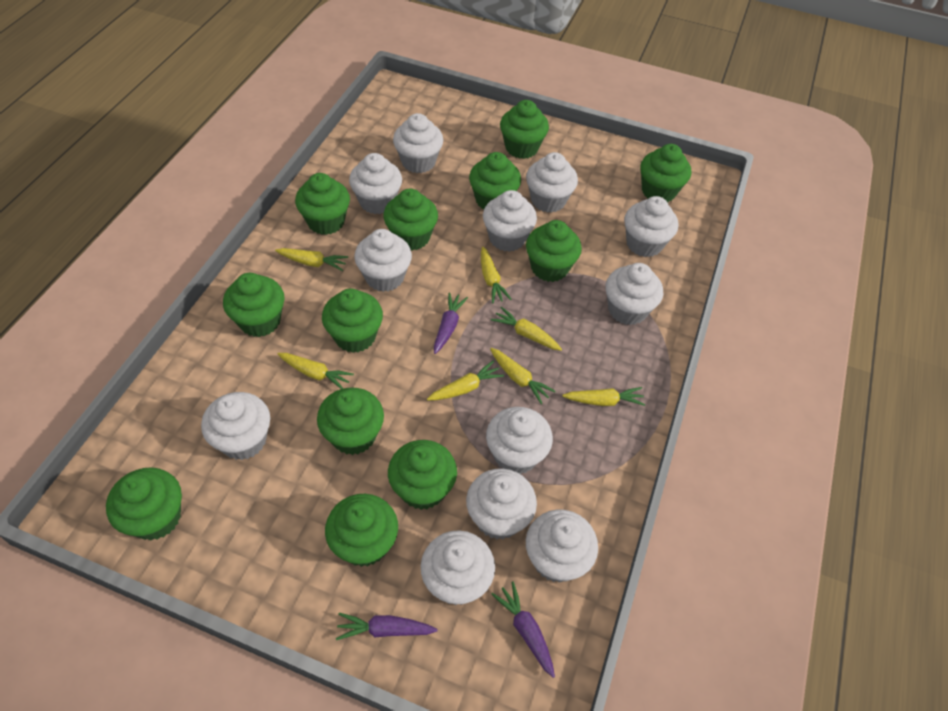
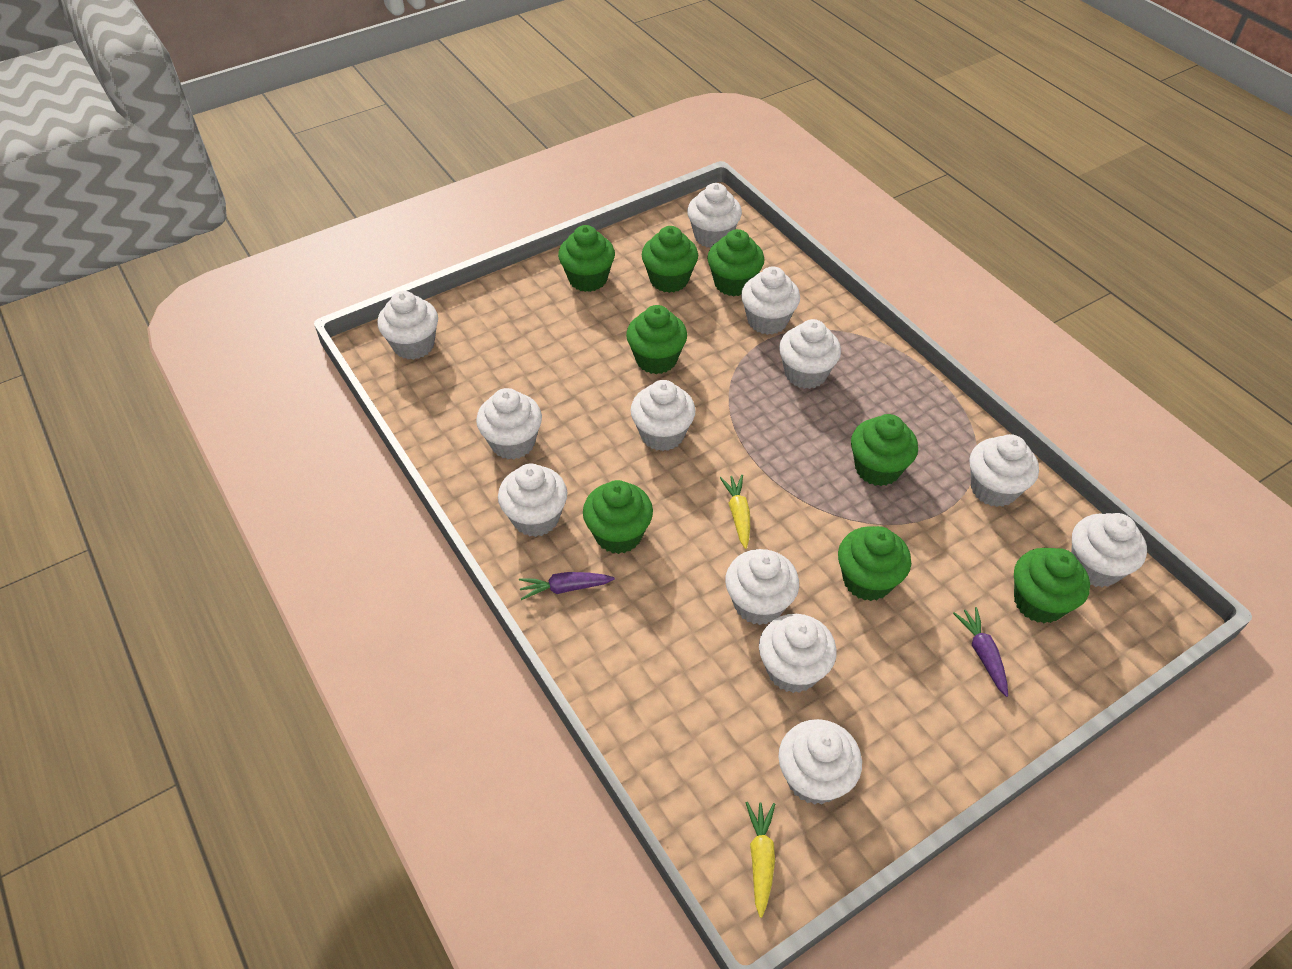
green cupcake: [106,467,182,540] [223,273,285,337] [295,173,350,235] [317,388,384,455] [322,288,383,353] [325,494,398,567] [383,189,438,251] [388,440,457,510] [469,152,521,209] [500,100,549,159] [526,220,582,282] [640,144,691,202] = 12 -> [558,225,615,292] [583,480,653,554] [626,305,687,374] [642,226,698,293] [707,229,764,296] [838,526,911,601] [851,414,918,486] [1014,548,1090,623] = 8
purple carrot: [336,613,438,640] [434,292,468,354] [491,582,555,678] = 3 -> [519,572,615,600] [953,607,1008,697] = 2
yellow carrot: [275,248,348,271] [278,353,354,389] [427,360,504,400] [481,246,511,303] [490,348,555,404] [491,307,562,351] [562,387,645,406] = 7 -> [720,475,750,549] [746,802,775,918] = 2

